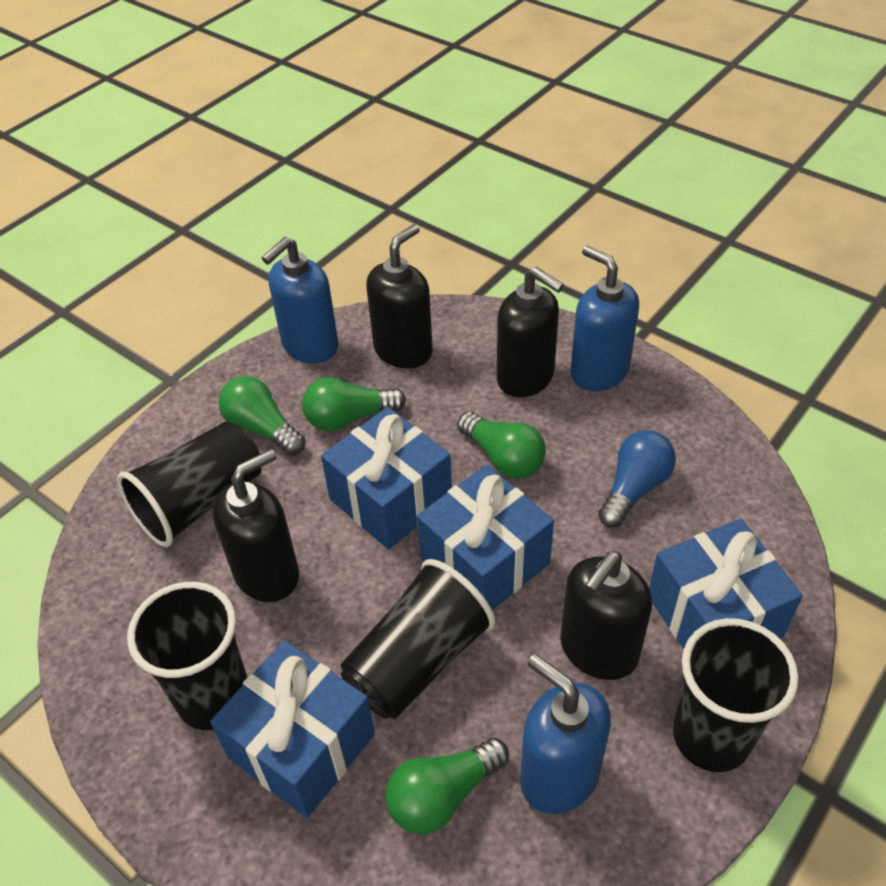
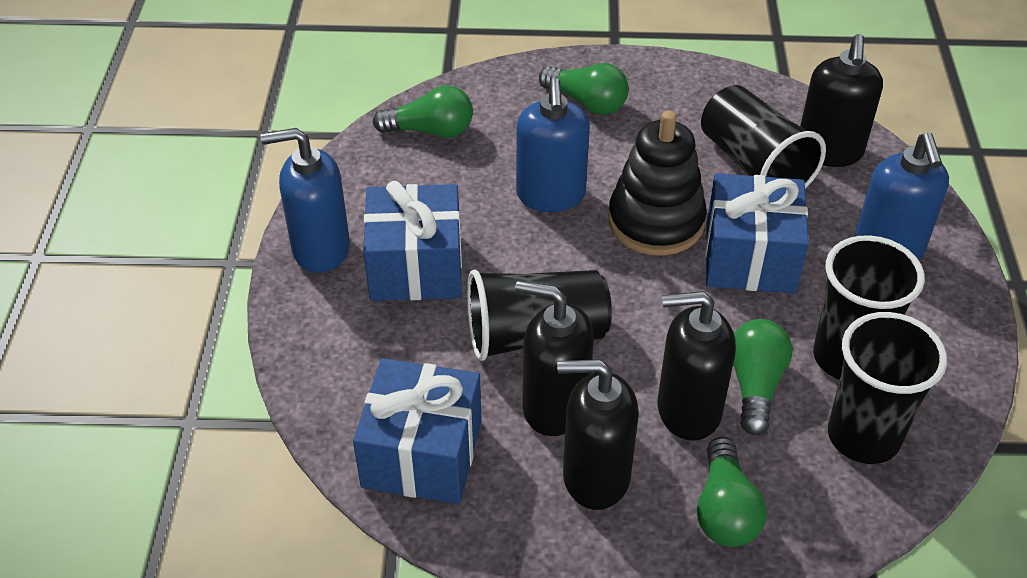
black stacking toy: none = 0 -> [608,111,707,256] = 1
blue gift: [210,640,375,818] [321,407,452,549] [417,465,554,610] [649,519,803,649] = 4 -> [353,358,482,504] [363,181,462,301] [705,173,809,294] = 3
blue light bulb: [598,430,676,528] = 1 -> none = 0

